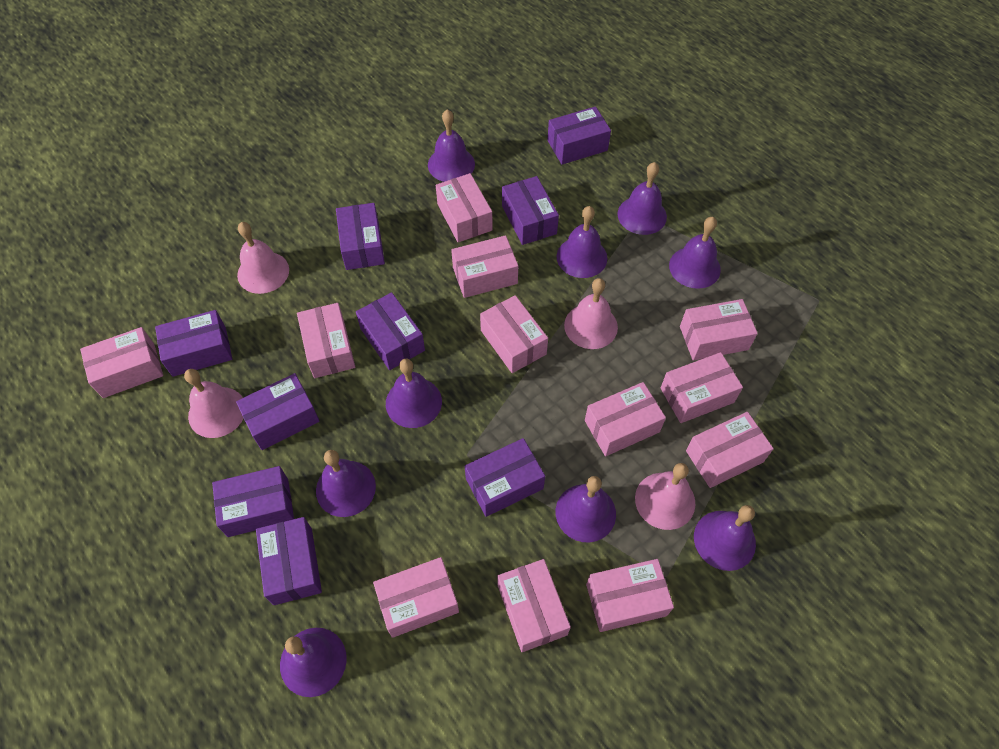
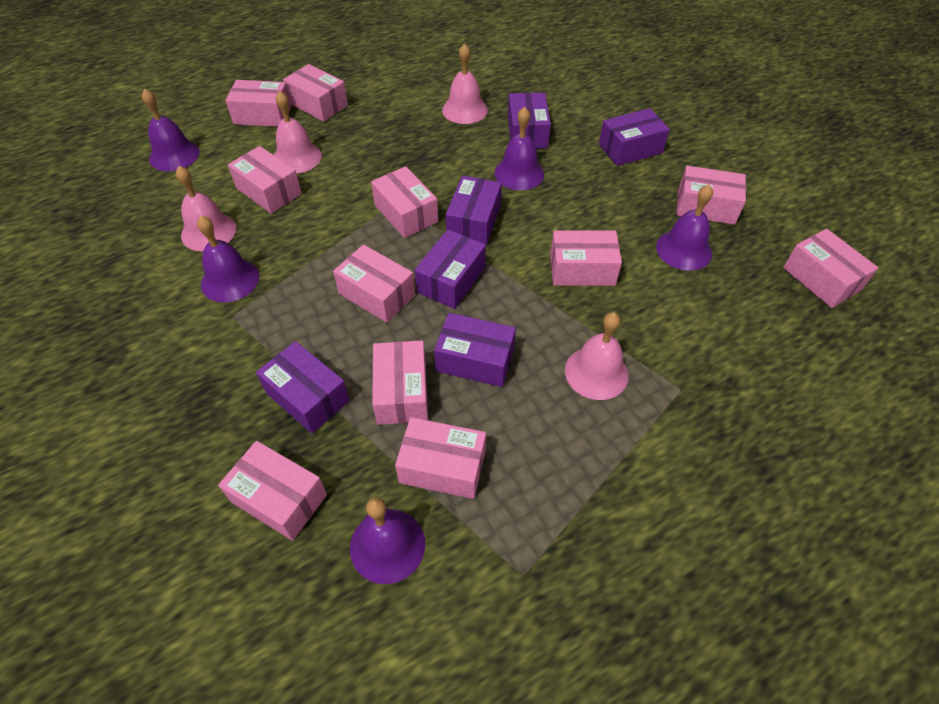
pink box: [80,327,163,398] [297,303,355,378] [373,557,459,638] [436,173,493,242] [451,235,518,298] [480,295,548,373] [498,559,571,652] [585,382,666,456] [586,559,674,632] [661,352,743,423] [680,299,758,361] [686,412,774,488] = 12 -> [218,441,327,541] [225,80,292,127] [228,146,302,214] [283,64,348,122] [333,244,415,323] [371,166,438,238] [372,340,428,425] [395,417,486,499] [550,230,622,286] [676,166,746,225] [783,229,878,308] = 11
purple bell: [280,628,347,697] [316,450,376,517] [386,358,442,428] [428,109,475,182] [556,476,616,542] [557,206,607,278] [617,162,667,235] [669,217,721,289] [694,505,756,571] = 9 -> [142,89,200,171] [197,216,259,302] [350,497,425,584] [495,107,544,190] [656,185,713,271] = 5
purple box: [155,310,232,377] [212,466,294,537] [236,373,319,450] [256,517,322,605] [336,203,385,270] [356,292,425,370] [465,438,545,517] [502,176,559,245] [547,106,611,164] = 9 -> [256,341,350,434] [415,230,486,309] [434,313,516,387] [446,176,502,245] [508,93,551,149] [599,108,670,166] = 6

